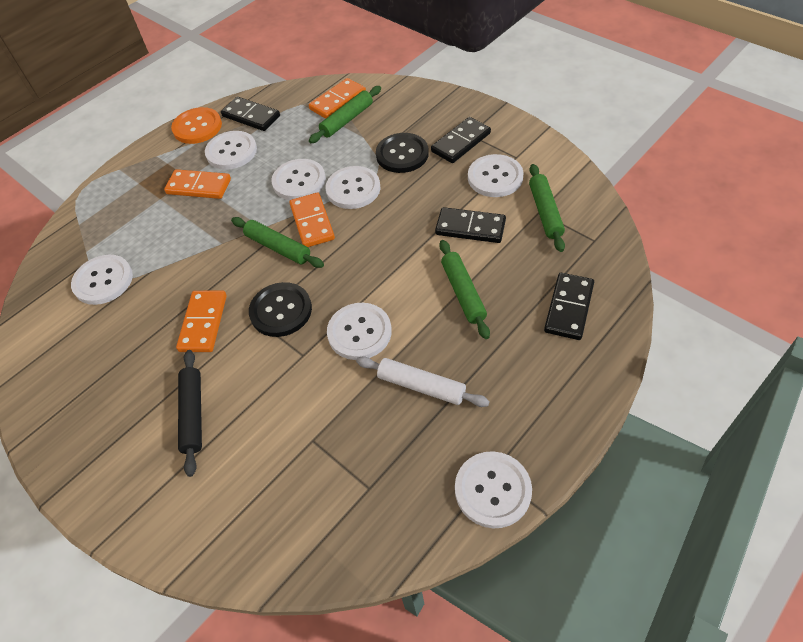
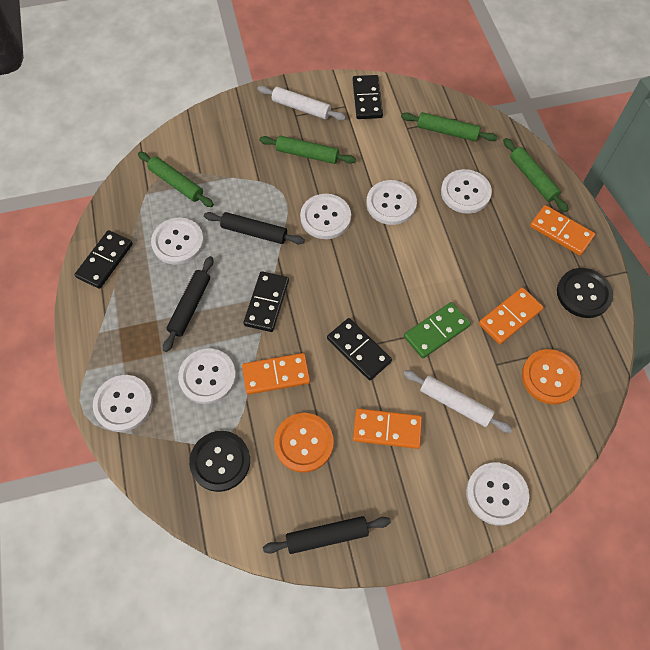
black rolling pin: [178,350,202,477] = 1 -> [163,256,213,352] [204,212,305,244] [263,516,391,554] = 3
green domino: none = 0 -> [404,302,471,359] = 1
orange button: [171,107,222,144] = 1 -> [274,413,334,473] [522,349,581,405] = 2
white rolling pin: [356,356,490,407] = 1 -> [258,86,346,121] [403,370,513,433] = 2

